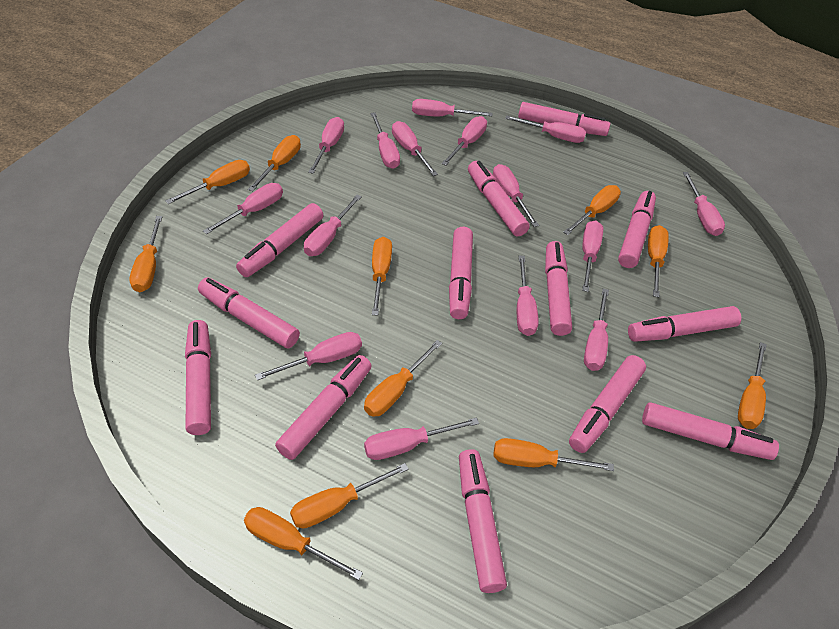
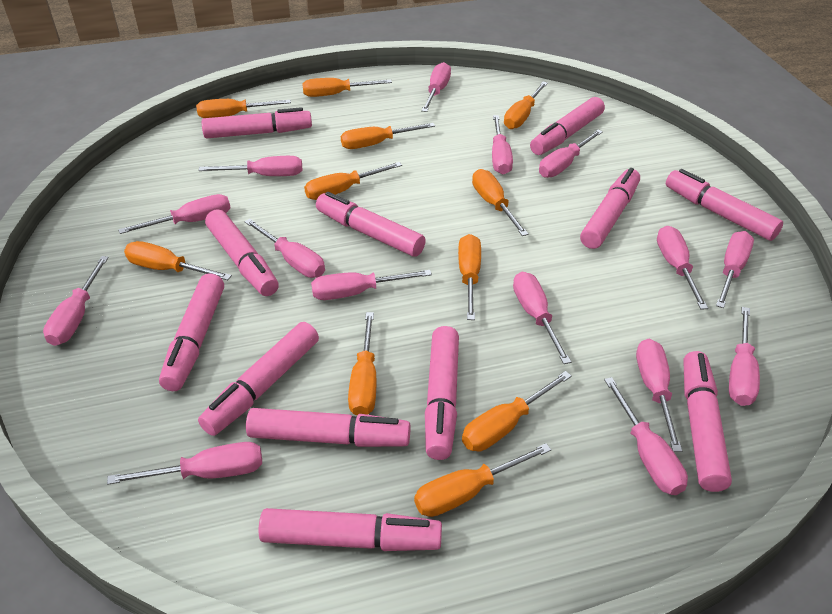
pink marker: [185,320,211,435] [198,277,300,349] [236,203,323,277] [275,355,372,460] [449,227,473,319] [459,449,507,593] [468,161,530,237] [518,102,610,136] [545,241,572,336] [569,355,646,453] [618,191,656,268] [628,306,741,342] [642,402,779,460] = 13 -> [159,273,224,391] [198,322,319,436] [202,107,312,138] [205,209,279,296] [246,408,411,447] [259,508,442,551] [316,192,426,257] [425,326,459,460] [530,97,605,155] [580,168,640,249] [666,169,783,241] [684,351,732,492] = 12

